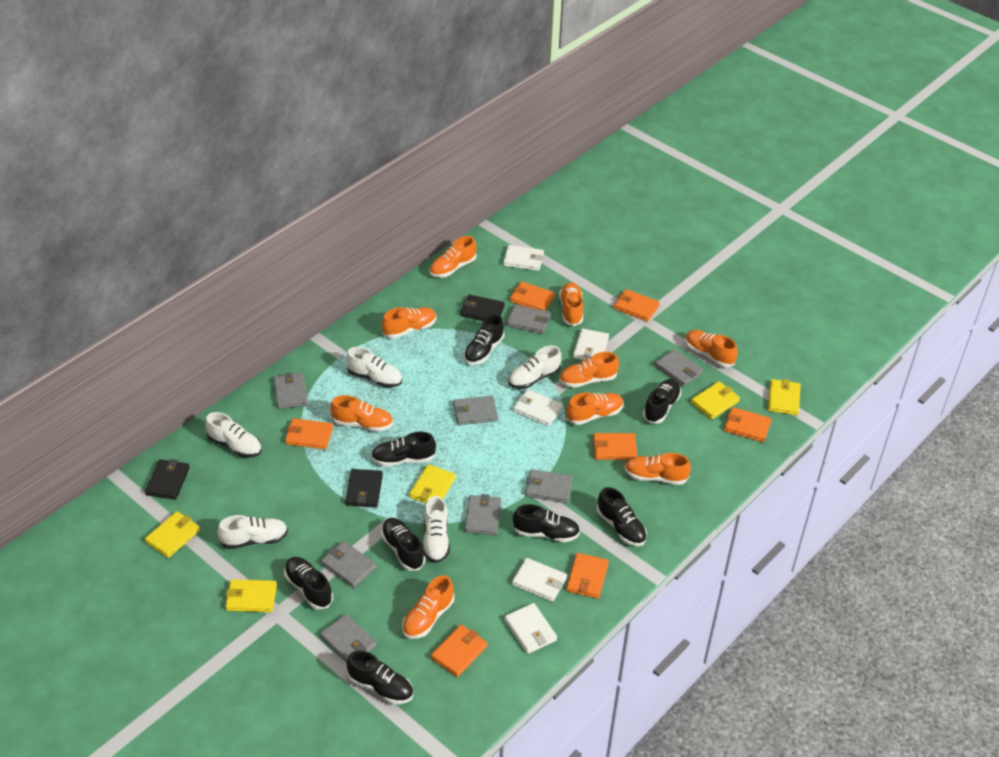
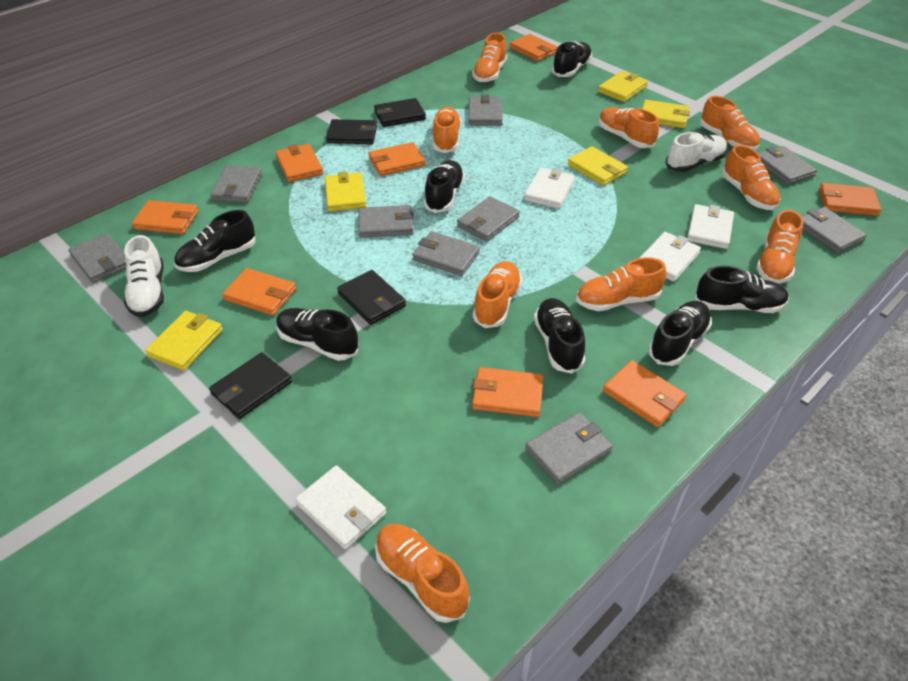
black shoe: [284,557,333,609] [346,650,413,704] [371,432,436,466] [381,518,425,571] [464,314,505,365] [513,504,580,542] [597,487,647,546] [643,379,681,423] = 8 -> [174,210,255,272] [276,308,359,361] [424,160,465,213] [534,298,585,374] [552,41,592,77] [648,301,712,366] [695,266,789,313] = 7
black wallet: [145,459,190,500] [345,469,383,507] [460,294,505,321] = 3 -> [209,352,292,419] [326,119,377,144] [337,270,406,325] [374,98,426,127] = 4
grey wallet: [274,373,308,409] [320,614,377,662] [321,541,376,588] [453,396,498,425] [464,494,501,535] [506,304,551,334] [525,469,573,503] [655,349,703,387] = 8 -> [68,233,127,283] [210,166,262,203] [358,205,414,238] [412,231,480,276] [457,196,520,242] [469,95,503,126] [525,412,613,484] [758,146,817,185] [802,207,867,253] = 9
orange wallet: [285,418,333,449] [431,625,487,677] [510,282,555,311] [566,553,609,599] [593,433,637,460] [614,289,660,322] [724,407,772,442] = 7 -> [132,200,199,234] [222,268,296,316] [276,144,323,182] [369,142,426,176] [472,367,544,417] [509,34,558,61] [603,360,687,427] [819,183,882,216] = 8
white shoe: [205,412,262,458] [217,515,288,549] [346,347,402,387] [422,496,450,563] [508,345,561,389] = 5 -> [124,235,164,317] [665,132,727,172] = 2
white wallet: [503,245,544,271] [505,603,557,654] [512,558,567,602] [513,389,563,426] [573,328,609,360] = 5 -> [295,466,386,549] [524,168,575,208] [640,232,701,282] [687,204,734,249] = 4

